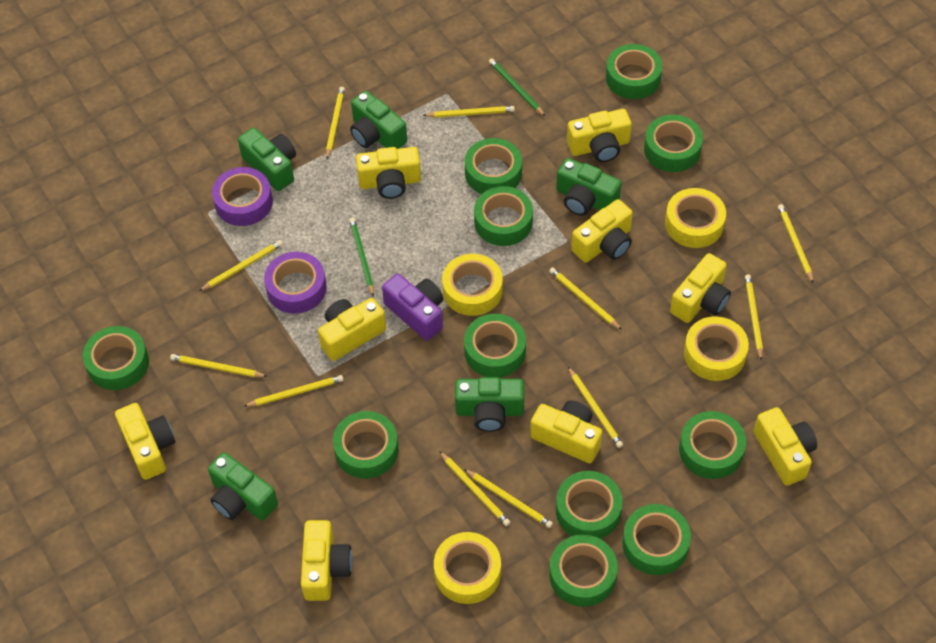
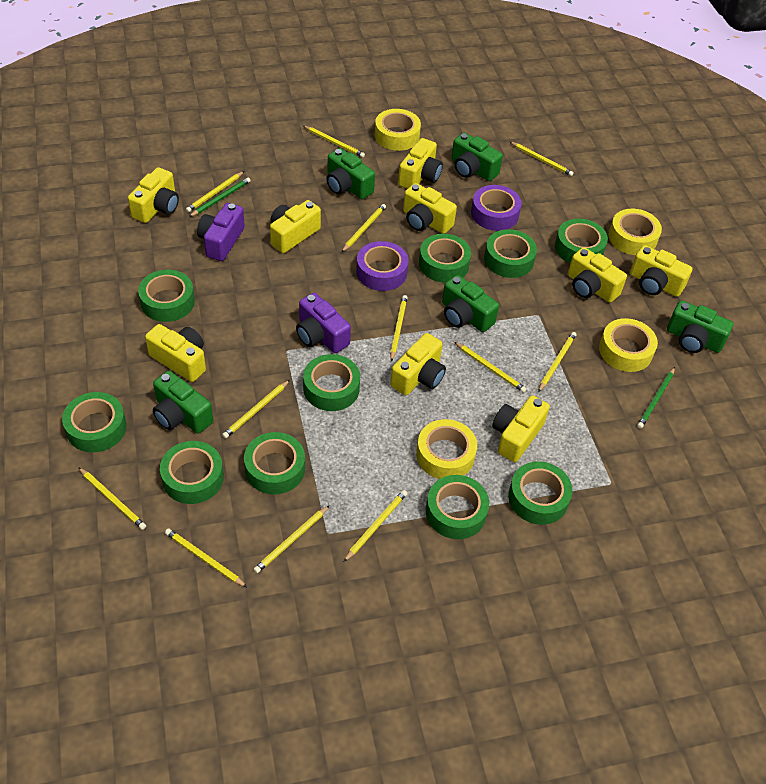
green tape: [83,326,149,390] [333,411,398,479] [464,314,526,378] [465,138,522,194] [474,186,533,246] [549,534,618,607] [556,471,623,539] [606,44,662,99] [622,504,691,575] [644,115,703,172] [679,411,746,479] = 11 -> [62,392,127,452] [138,270,195,322] [160,441,224,504] [244,432,305,494] [303,354,360,411] [419,234,471,283] [426,475,489,539] [484,229,537,278] [508,462,572,525] [555,218,608,263] = 10
purple camera: [382,274,444,341] = 1 -> [197,203,245,261] [296,293,351,353] = 2
yellow pencil: [170,354,268,377] [199,240,283,291] [244,375,344,407] [326,87,345,159] [423,106,515,118] [439,451,510,526] [464,469,553,528] [549,267,622,330] [568,367,623,448] [745,274,763,361] [778,204,813,283] = 11 -> [78,467,146,530] [165,528,247,587] [186,171,244,212] [222,380,290,438] [254,505,330,573] [304,126,365,158] [342,204,386,252] [344,490,407,562] [390,295,408,362] [454,342,527,393] [510,142,574,176] [538,332,576,392] = 12

